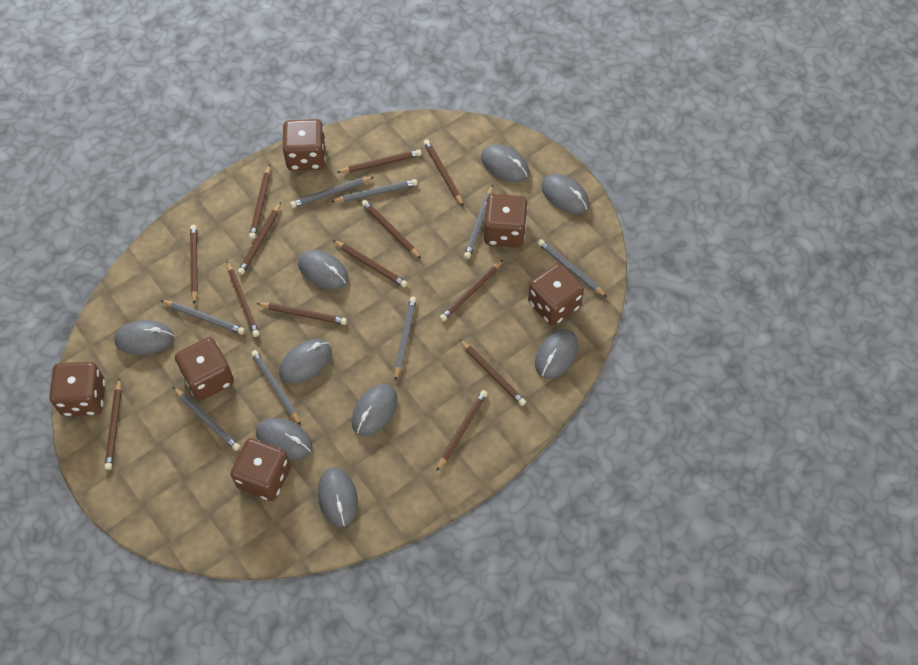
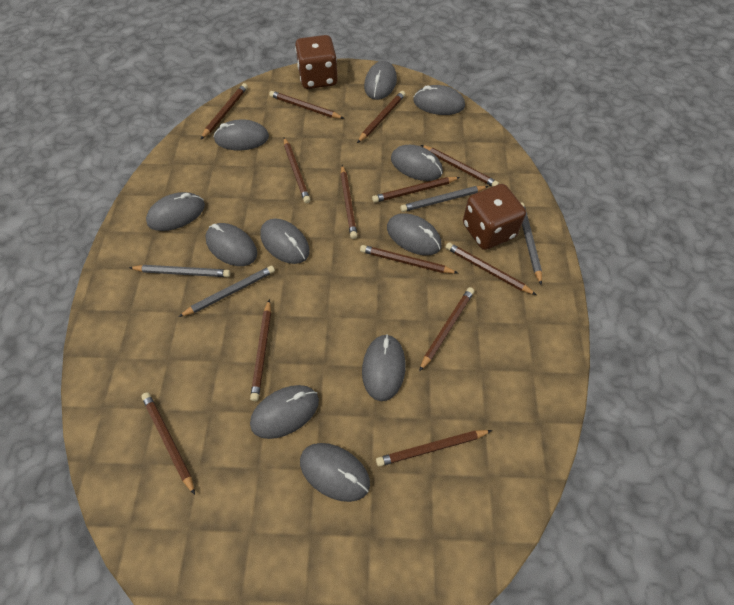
brown dice: [49,362,105,416] [175,337,234,401] [231,438,291,501] [282,119,326,171] [483,194,528,248] [528,263,584,326] = 6 -> [295,35,338,89] [463,184,526,250] = 2
grey mouse: [114,320,174,355] [256,418,312,460] [279,339,332,383] [298,250,348,290] [318,468,358,527] [352,384,398,436] [481,144,529,182] [535,329,578,379] [541,174,589,214] = 9 -> [146,192,205,231] [205,223,257,266] [214,119,269,150] [250,385,319,439] [260,218,310,264] [300,443,370,502] [362,334,406,401] [364,61,397,100] [387,213,442,255] [391,145,443,181] [414,85,465,115] = 11
grey pencil: [161,300,245,335] [173,387,240,451] [251,350,301,425] [290,177,374,208] [331,179,418,202] [395,296,417,381] [464,185,493,259] [538,239,607,297] = 8 -> [129,265,230,277] [178,265,275,317] [400,186,489,212] [521,202,542,285] = 4

